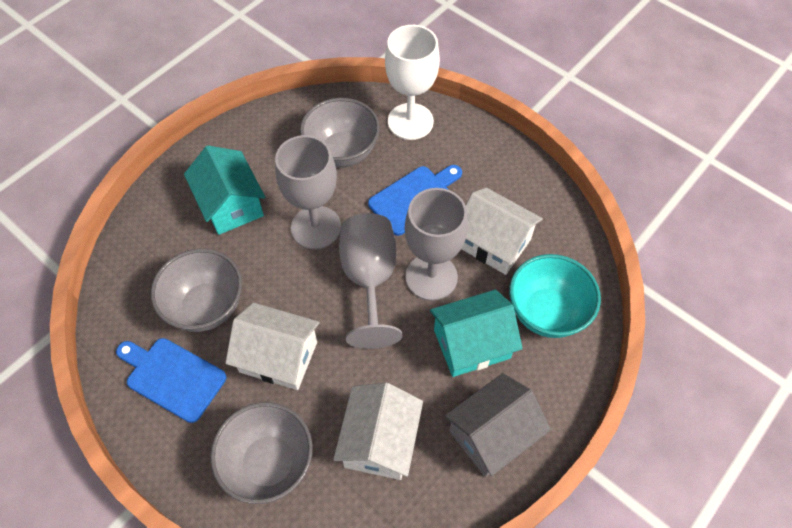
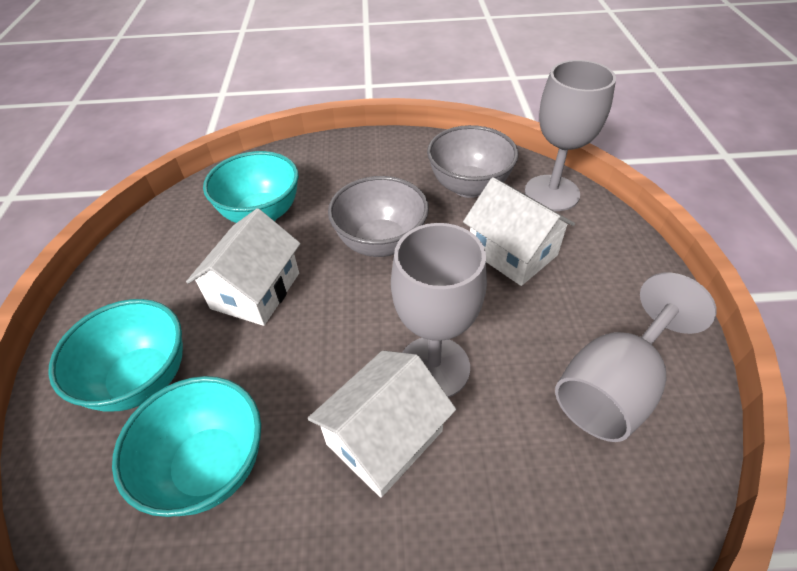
blue cutting board: [116,338,226,423] [368,165,462,236] = 2 -> none = 0
grey bowl: [151,249,242,332] [210,402,313,504] [300,98,380,168] = 3 -> [328,176,429,257] [427,125,519,198] = 2
grey house: [444,373,551,477] = 1 -> none = 0
turquoise bowl: [509,254,601,338] = 1 -> [48,299,183,411] [112,376,261,517] [203,151,299,223] = 3
turquoise house: [184,145,265,235] [430,290,523,377] = 2 -> none = 0
white goblet: [385,25,440,140] = 1 -> none = 0

